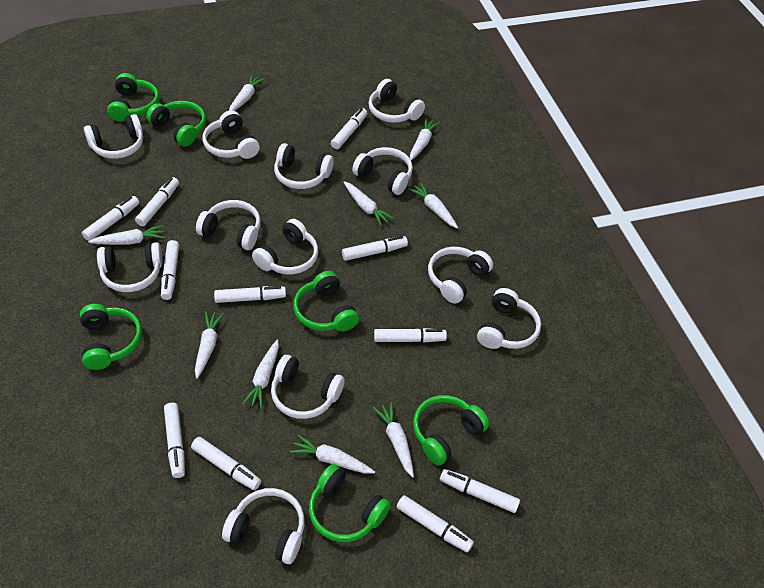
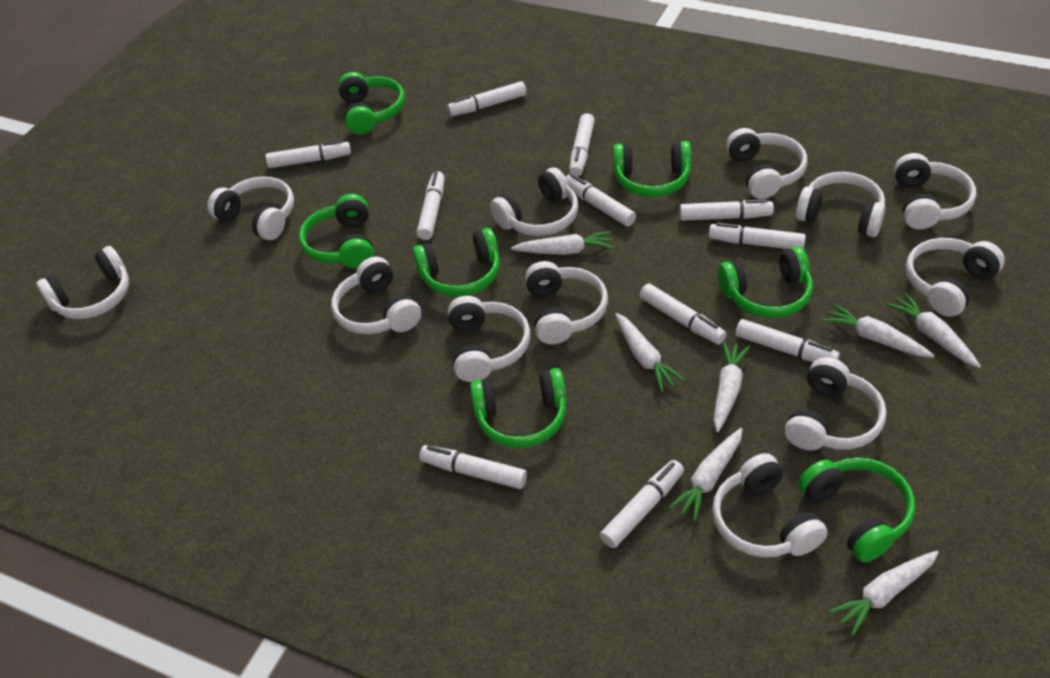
green headphones: [80,304,142,370] [107,73,159,122] [146,101,206,147] [293,271,359,332] [309,464,391,542] [413,395,489,465] = 6 -> [299,194,374,269] [338,72,405,135] [413,228,500,297] [470,368,566,448] [613,141,691,197] [718,246,813,318] [798,458,915,562] = 7
white carrot: [88,225,165,245] [195,311,224,379] [229,74,265,111] [242,339,279,409] [290,435,375,474] [343,181,394,226] [373,402,414,478] [408,182,458,229] [410,118,440,160] = 9 -> [511,231,614,255] [615,313,685,392] [668,428,743,522] [713,341,750,432] [822,303,935,358] [829,551,939,636] [886,293,981,368] = 7

